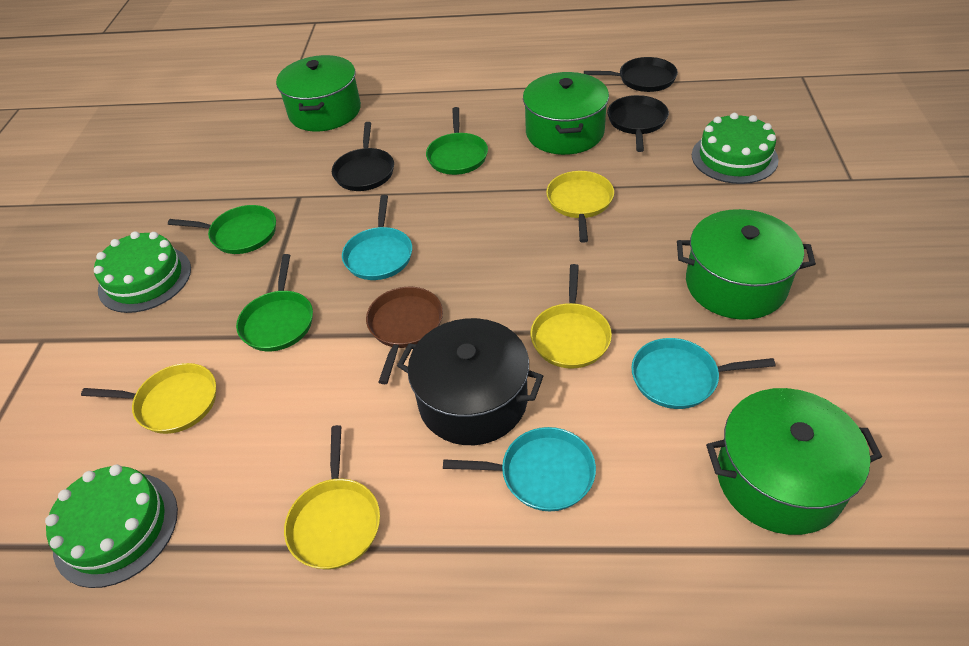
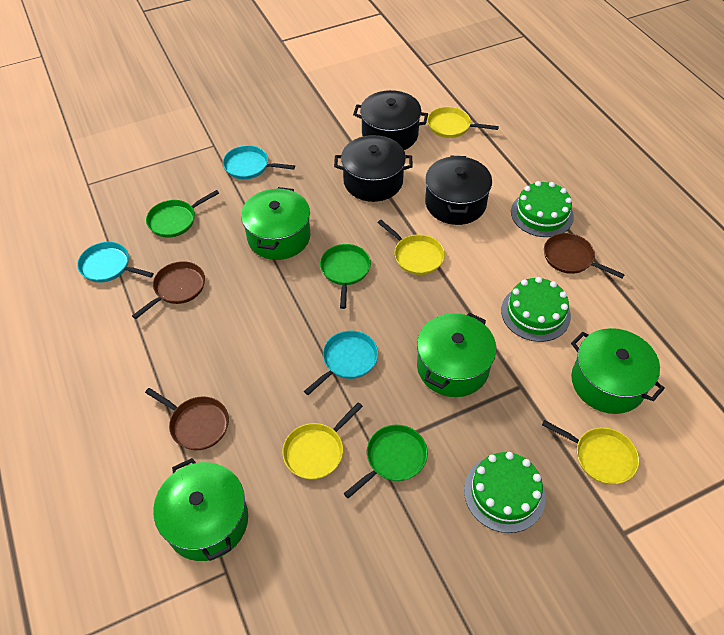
black pan: [332,122,394,191] [584,57,678,92] [607,95,669,152] = 3 -> none = 0
black pot: [397,318,543,445] = 1 -> [334,135,413,202] [353,90,428,150] [425,156,492,225] = 3
brown pan: [366,287,443,384] = 1 -> [132,261,205,319] [145,388,229,450] [544,233,625,278] = 3

